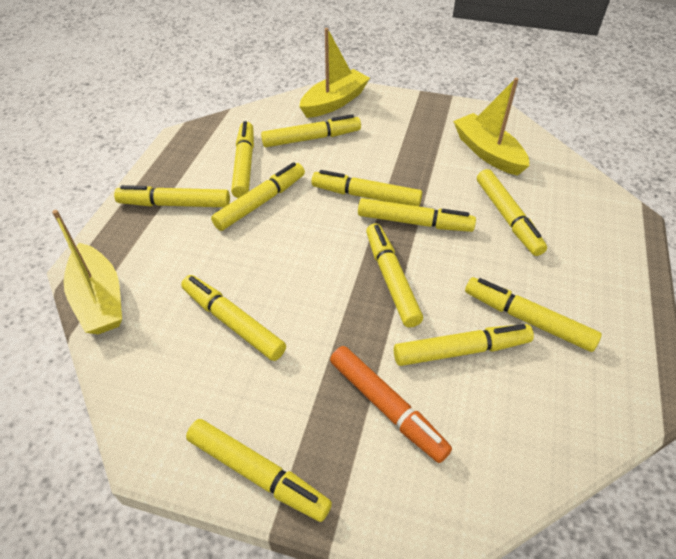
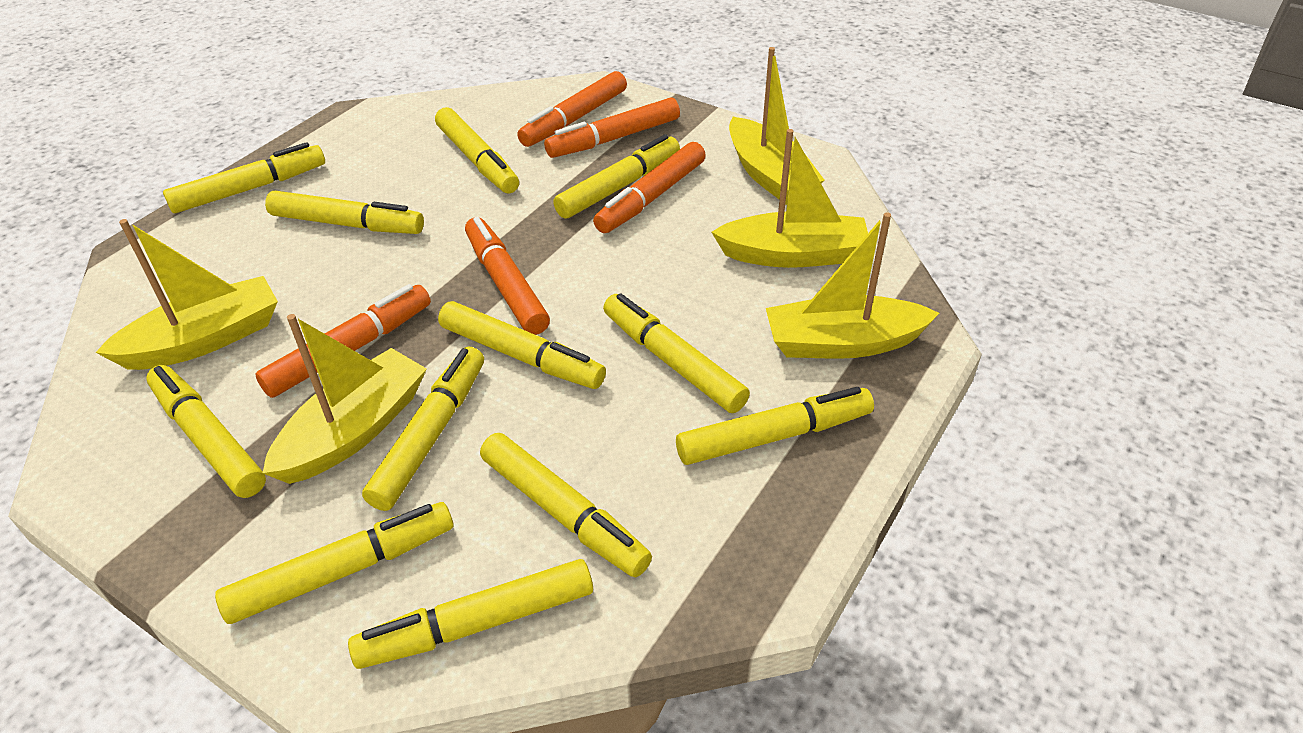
orange marker: [330,346,452,463] = 1 -> [256,284,431,398] [465,217,550,335] [517,71,627,147] [544,97,680,158] [593,142,706,233] = 5
yellow boat: [52,210,122,334] [299,28,370,118] [453,78,529,176] = 3 -> [95,219,278,370] [263,314,427,484] [711,129,868,268] [729,47,825,205] [766,212,939,359] = 5

